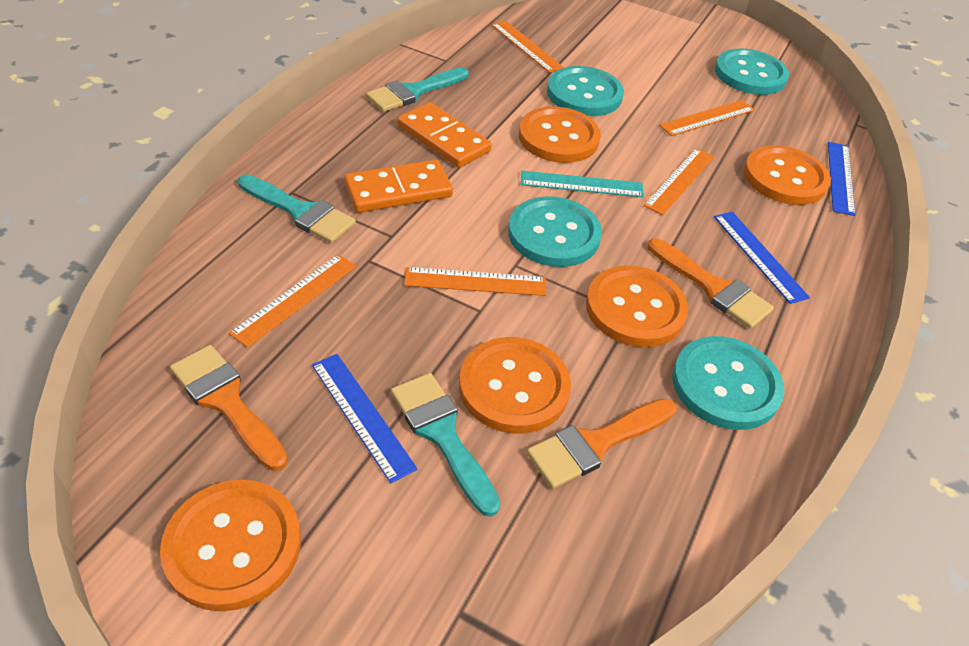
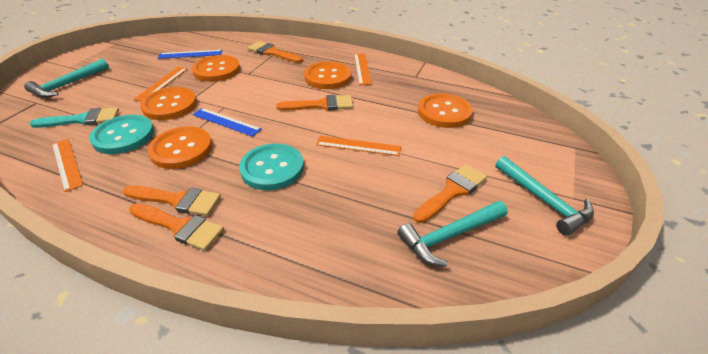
blue ruler: [312,354,418,483] [714,212,810,304] [828,142,855,216] = 3 -> [158,50,222,59] [193,108,262,137] = 2
orange brush: [170,345,288,471] [527,398,677,489] [648,238,774,329] = 3 -> [123,185,221,216] [129,203,224,251] [248,41,303,63] [276,95,353,111] [413,164,487,223] = 5
orange domino: [344,160,453,213] [397,102,492,168] = 2 -> none = 0
orange ruler: [229,254,356,348] [404,267,546,296] [491,20,564,73] [643,148,714,215] [659,100,755,136] = 5 -> [52,139,83,192] [133,67,187,101] [316,136,401,156] [354,53,371,85] = 4
turquoise brush: [238,174,356,243] [366,67,469,112] [391,373,500,517] = 3 -> [29,107,119,128] = 1
turquoise button: [508,196,602,267] [547,66,624,116] [673,336,784,430] [715,48,789,95] = 4 -> [89,115,154,154] [239,143,304,190] = 2
turquoise hammer: none = 0 -> [24,59,109,98] [397,201,508,266] [496,156,594,236] = 3
turquoise ruler: [521,171,644,197] = 1 -> none = 0

